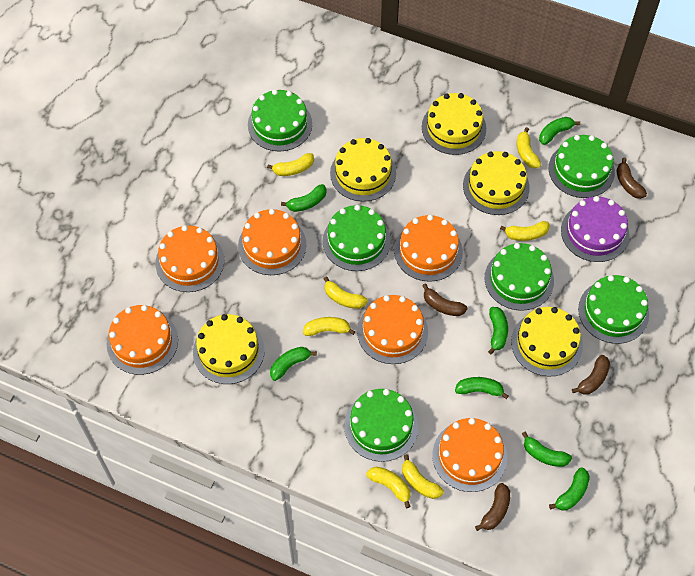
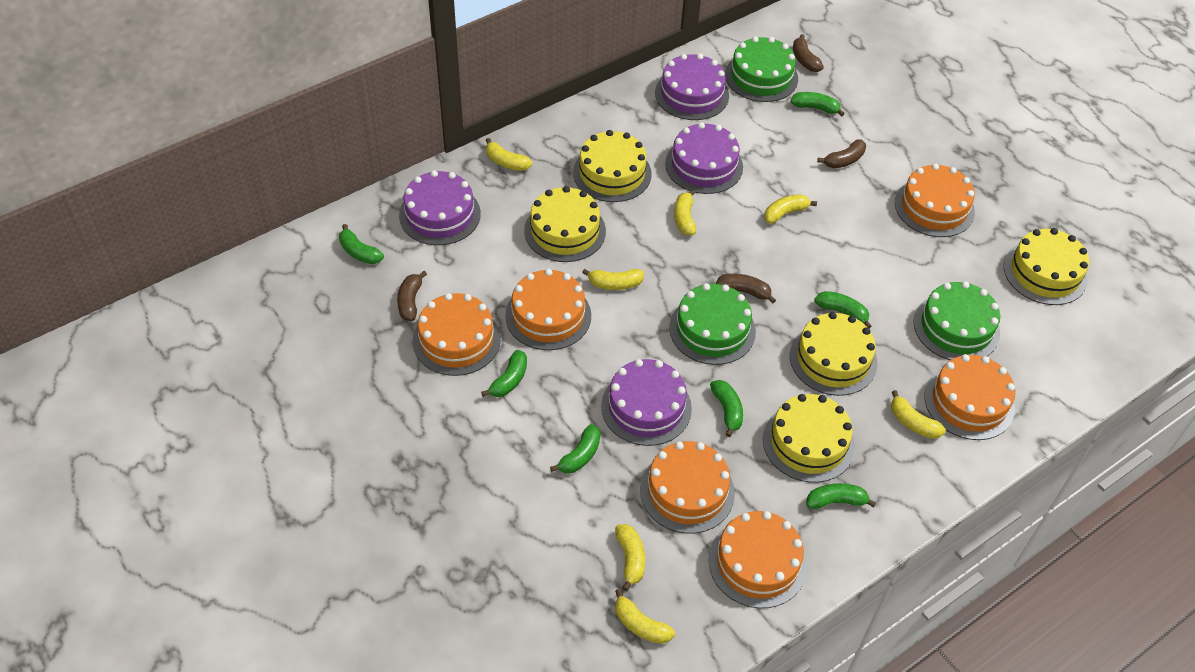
green cake: [248,89,312,152] [323,205,391,271] [344,389,418,462] [485,243,554,311] [549,135,615,198] [578,275,649,344] = 6 -> [669,283,756,365] [725,36,798,102] [914,281,1000,360] = 3
purple cake: [561,196,629,262] = 1 -> [399,170,481,245] [601,359,692,446] [655,54,729,120] [665,122,743,194] = 4

